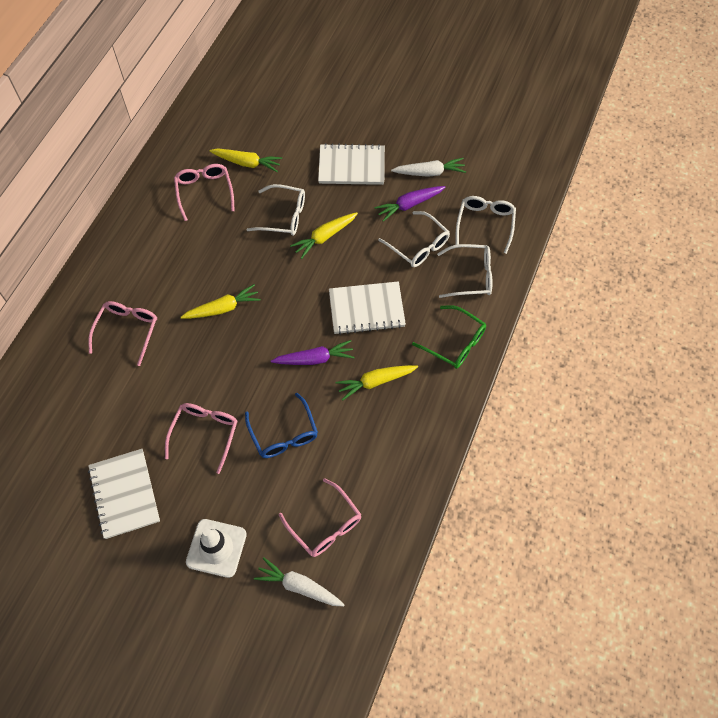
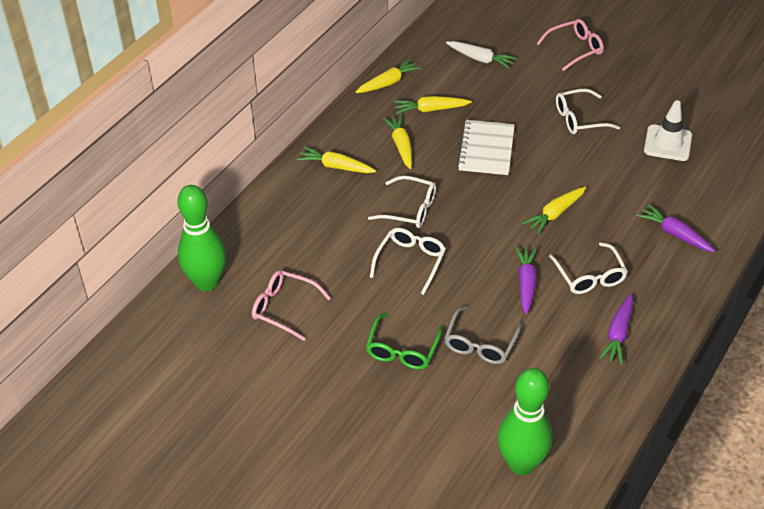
blue glasses: [245,393,318,458] = 1 -> none = 0
green bowling pin: none = 0 -> [178,185,226,291] [498,368,553,475] = 2
grey glasses: none = 0 -> [444,306,521,364] = 1
pink glasses: [88,301,157,366] [165,403,237,474] [174,164,235,221] [279,478,362,557] = 4 -> [252,270,331,341] [537,19,604,71] = 2
purple carrot: [271,340,355,365] [374,186,445,222] = 2 -> [515,246,537,315] [599,293,633,365] [637,204,715,252] = 3
white carrot: [254,558,345,606] [391,158,466,177] = 2 -> [446,41,517,69] = 1
white notebook: [88,449,160,539] [318,143,385,185] [329,281,406,335] = 3 -> [457,120,515,175] = 1
yellow carrot: [181,284,261,319] [210,149,282,172] [290,212,358,259] [335,365,418,400] = 4 -> [297,147,376,173] [355,58,422,93] [383,114,412,169] [394,96,472,114] [522,187,586,235] = 5

